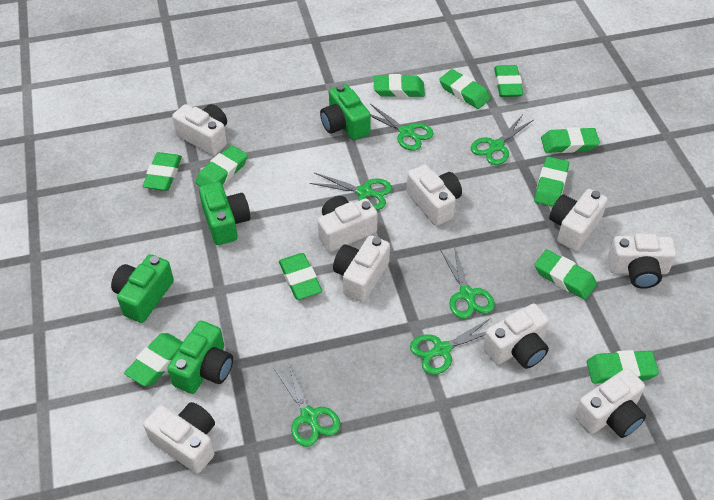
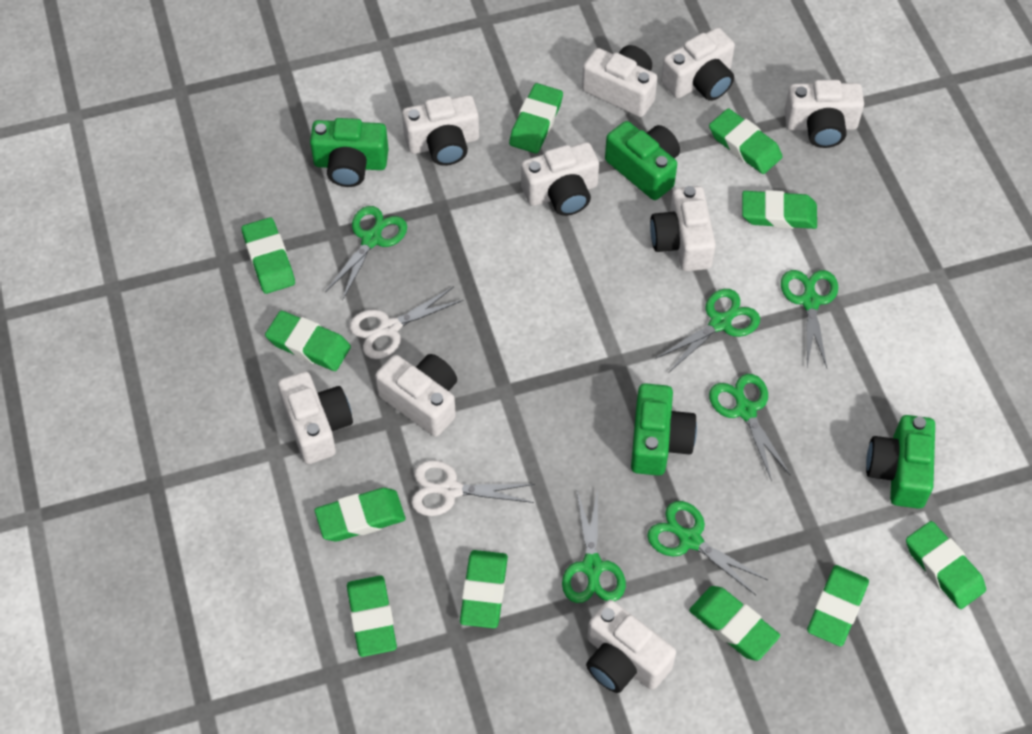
white scissors: none = 0 -> [349,286,464,359] [411,460,535,516] = 2

